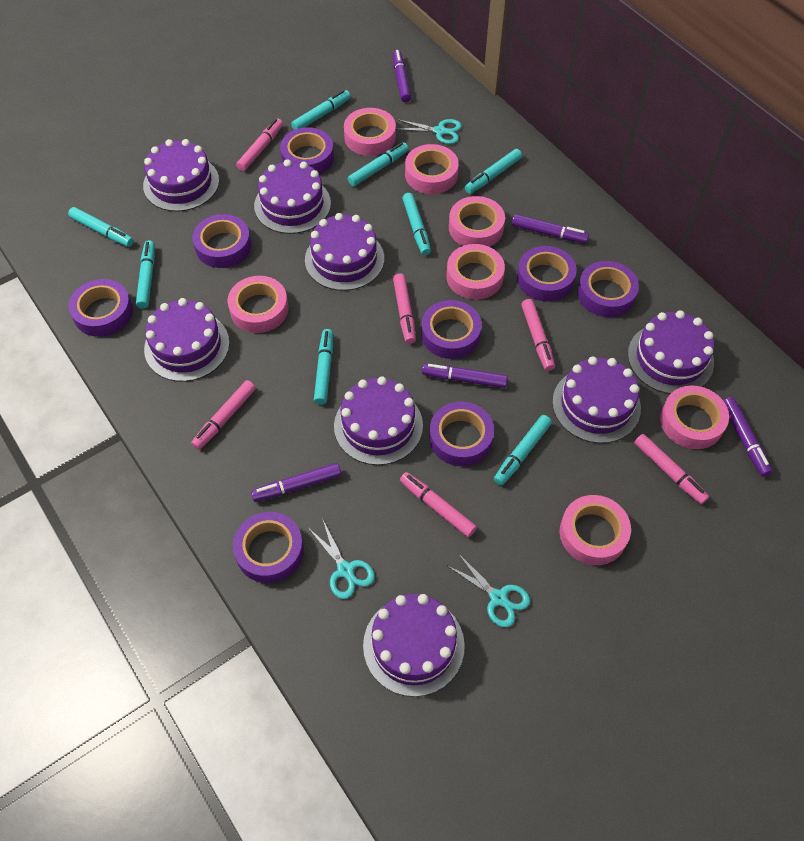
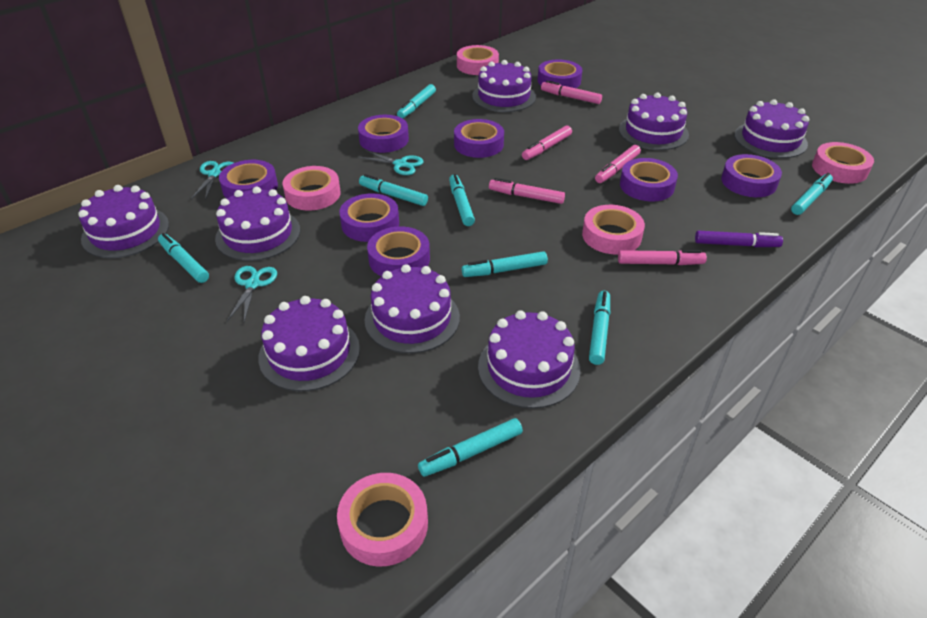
pink marker: [191,380,256,450] [236,119,283,171] [393,273,416,344] [400,472,477,537] [521,299,555,371] [634,434,709,504] = 6 -> [489,178,565,204] [522,126,572,160] [541,80,602,104] [595,145,641,183] [618,250,707,265] = 5
pink tape: [228,276,289,333] [344,108,396,156] [405,144,459,194] [446,244,505,300] [449,196,505,247] [560,495,631,565] [660,385,729,449] = 7 -> [283,166,341,210] [337,473,428,566] [457,45,499,75] [582,205,645,254] [812,142,874,184] = 5
purple marker: [251,463,342,502] [392,50,411,102] [422,364,508,388] [512,214,589,243] [723,397,773,477] = 5 -> [695,230,783,247] = 1

